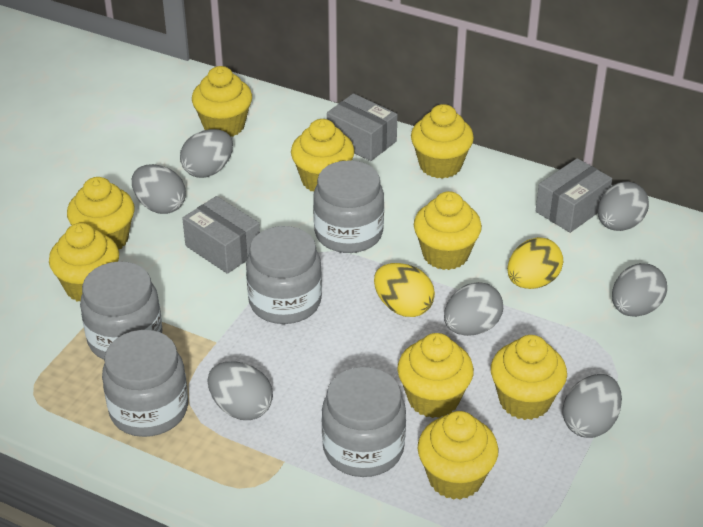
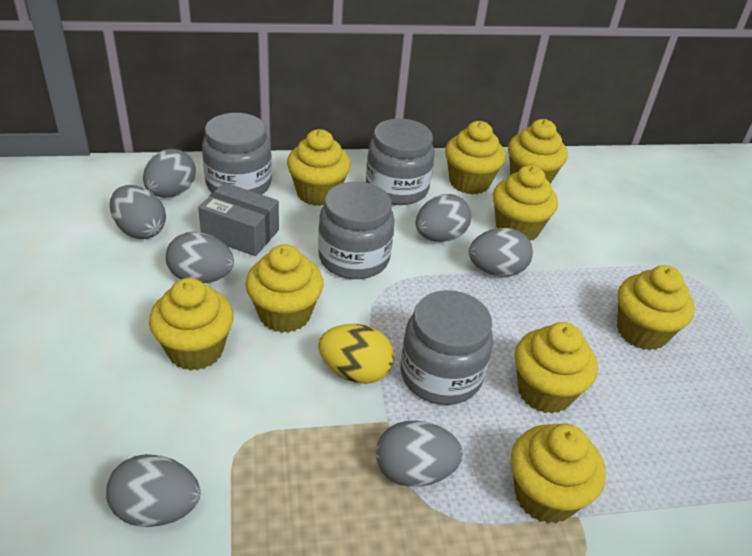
grey box: [182,196,260,274] [327,93,398,161] [536,158,612,233] = 3 -> [198,182,279,256] = 1
grey jar: [80,261,162,360] [102,330,188,437] [246,226,322,324] [313,160,384,253] [322,367,406,477] = 5 -> [202,113,272,195] [318,181,395,279] [366,118,434,205] [401,290,493,405] = 4
yellow egg: [374,263,435,317] [507,237,563,289] = 2 -> [318,324,394,384] = 1

